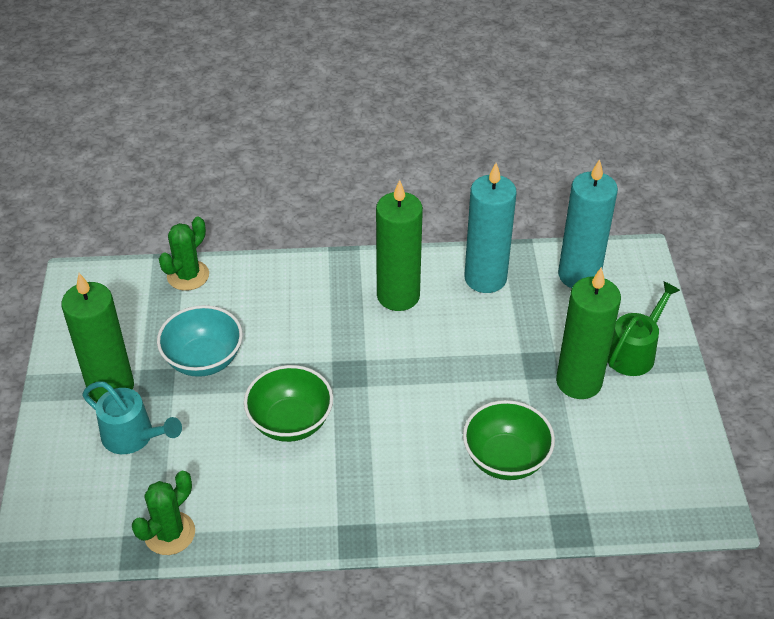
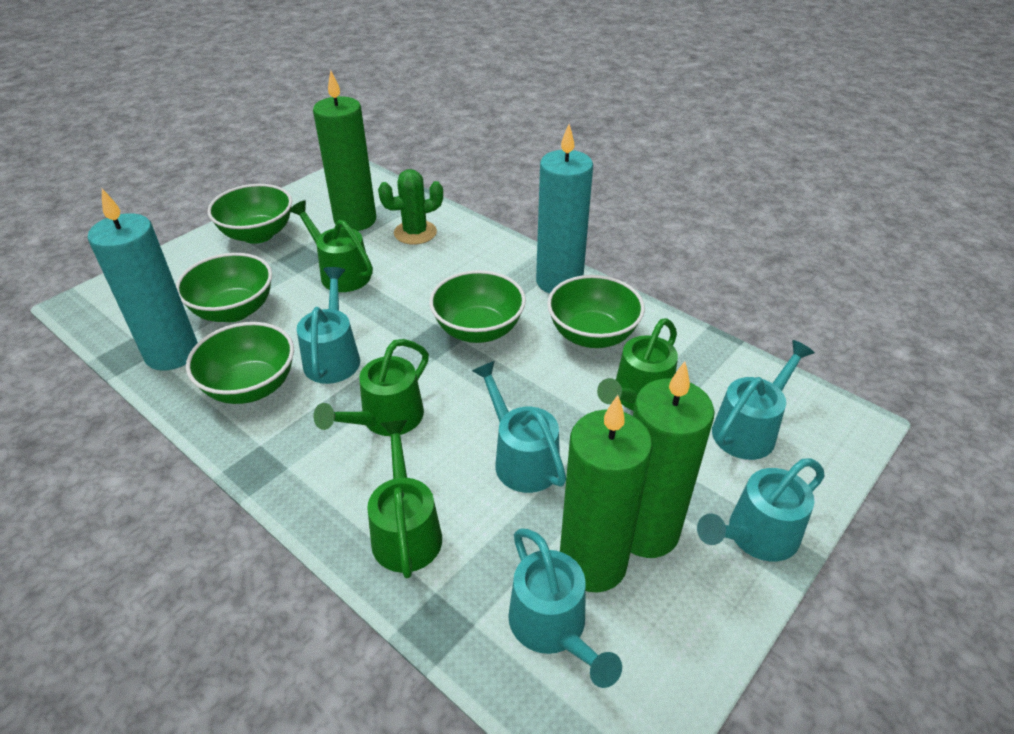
green bowl: [244,365,333,442] [463,400,555,480] = 2 -> [176,253,272,322] [186,322,294,404] [208,184,292,244] [429,270,526,343] [547,275,645,348] = 5
green cactus: [132,471,195,555] [159,217,209,291] = 2 -> [378,169,443,245] = 1
green watering can: [608,281,680,376] = 1 -> [289,200,373,292] [313,339,429,436] [367,420,442,578] [597,318,678,411] = 4
turquoise bowl: [157,305,243,377] = 1 -> none = 0
turquoise watering can: [82,381,182,454] = 1 -> [297,267,360,384] [472,361,566,493] [508,529,622,688] [697,458,825,561] [712,340,815,460] = 5

